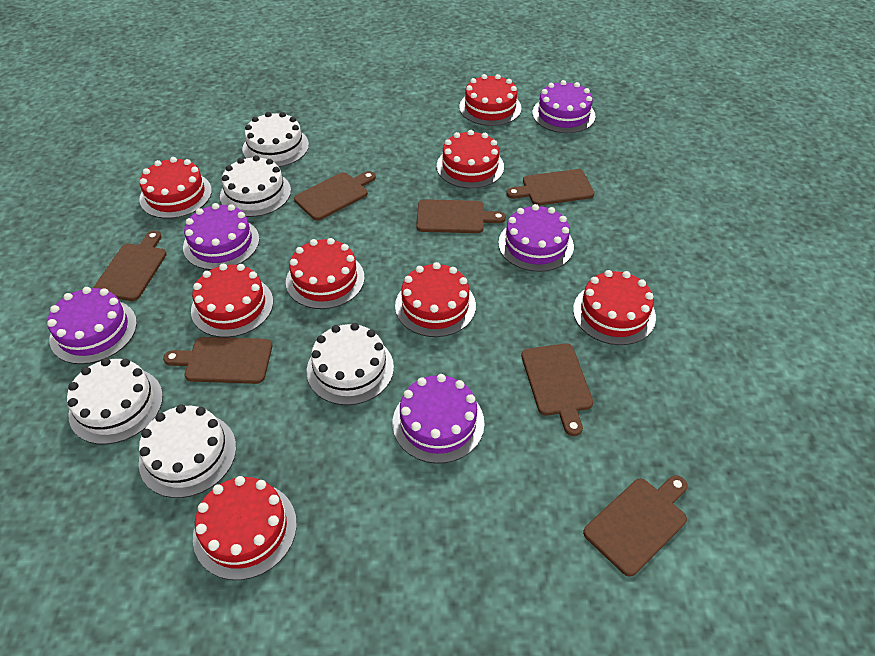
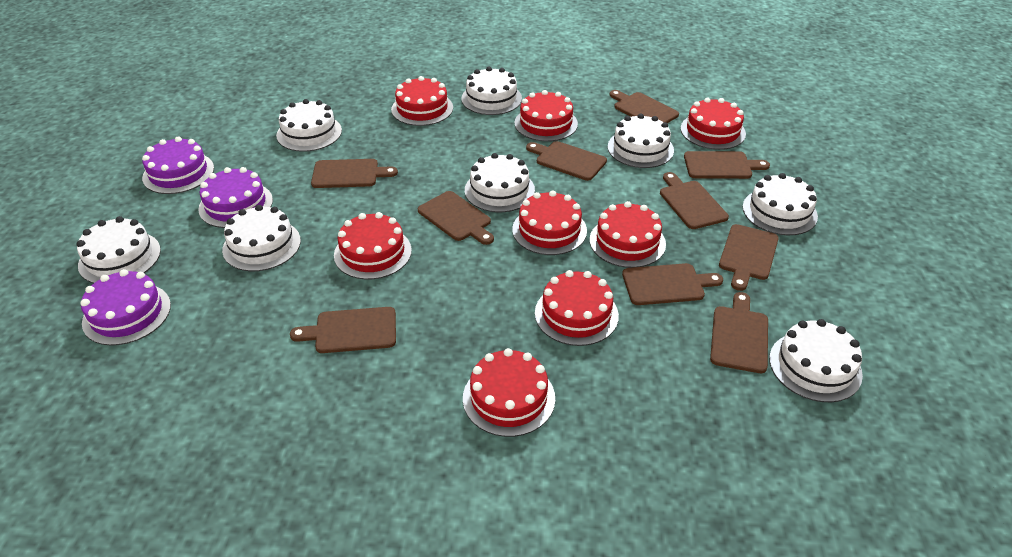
brown cutting board: [93,231,167,301] [163,337,272,384] [294,171,376,221] [416,199,506,233] [506,169,594,206] [521,343,593,436] [583,475,688,577] = 7 -> [290,307,396,353] [311,159,398,188] [418,191,494,245] [526,141,607,181] [609,90,679,123] [622,263,723,305] [660,172,729,229] [684,151,770,179] [710,292,768,373] [719,224,779,291] = 10
purple cake: [47,287,137,364] [183,203,260,270] [393,374,485,464] [498,204,574,272] [532,80,595,133] = 5 -> [80,269,171,346] [142,137,214,194] [198,167,273,228] = 3
white cake: [67,358,163,444] [139,404,236,498] [220,155,291,217] [242,112,309,167] [307,323,394,405] = 5 -> [76,216,161,284] [222,205,301,271] [276,99,342,152] [461,67,522,115] [465,153,535,212] [608,114,674,168] [743,173,818,235] [769,319,863,402] = 8

